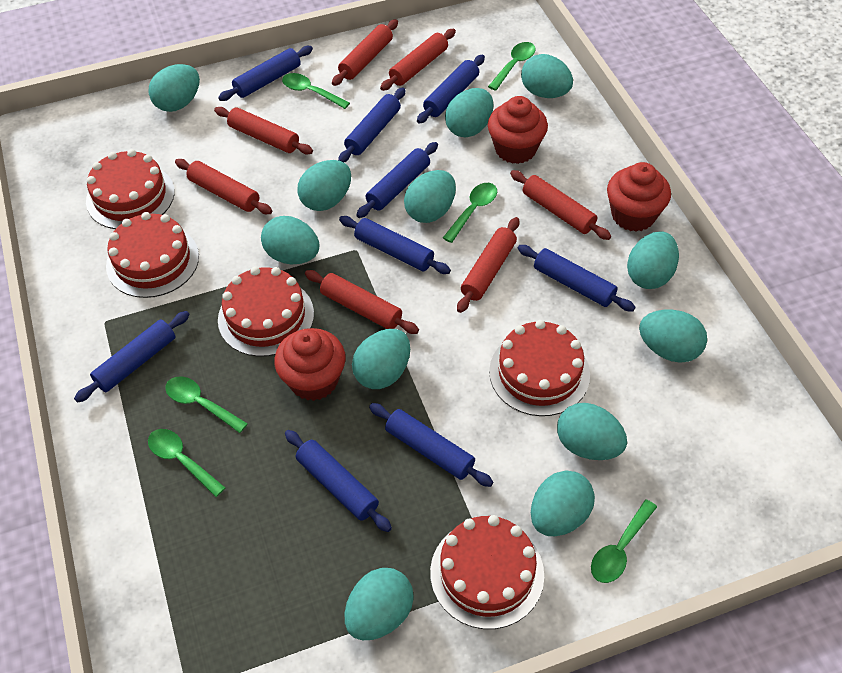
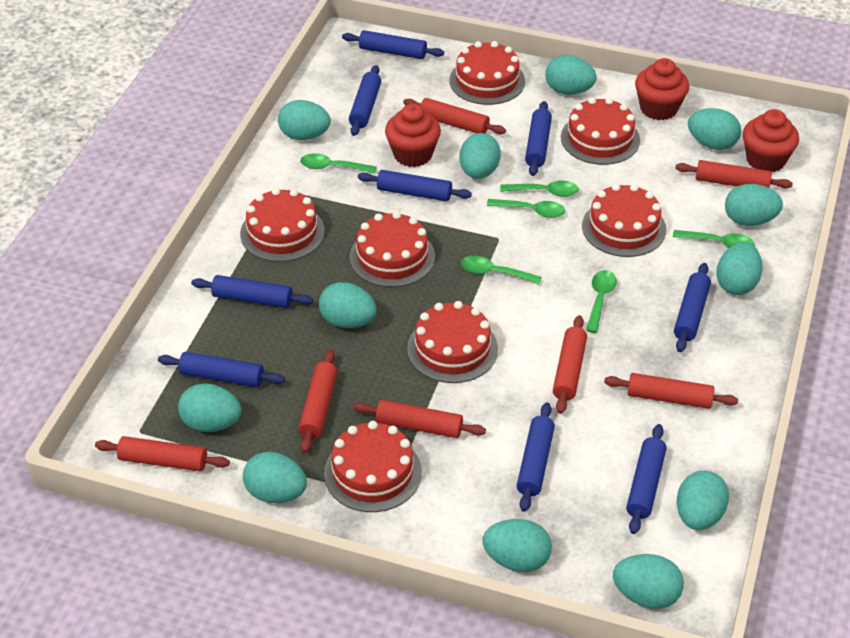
red cake: [86,149,175,229] [106,212,199,298] [218,267,314,357] [430,515,544,629] [489,320,590,416] = 5 -> [240,188,325,262] [324,421,422,512] [350,211,435,287] [407,301,498,383] [449,41,525,105] [561,97,640,165] [582,184,666,257] = 7

